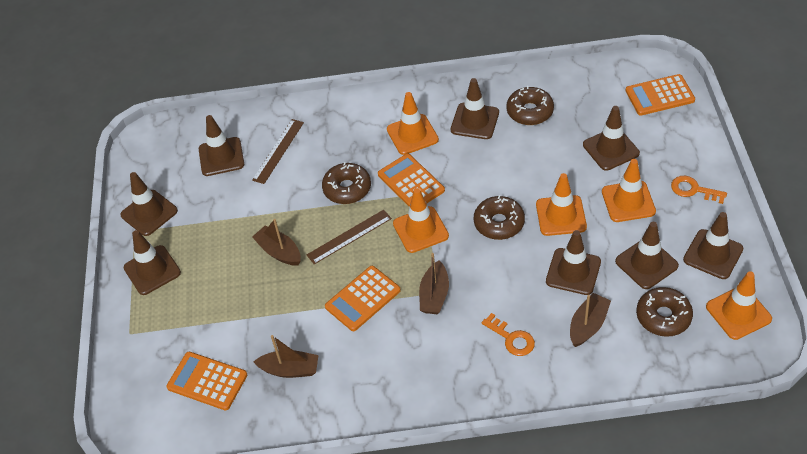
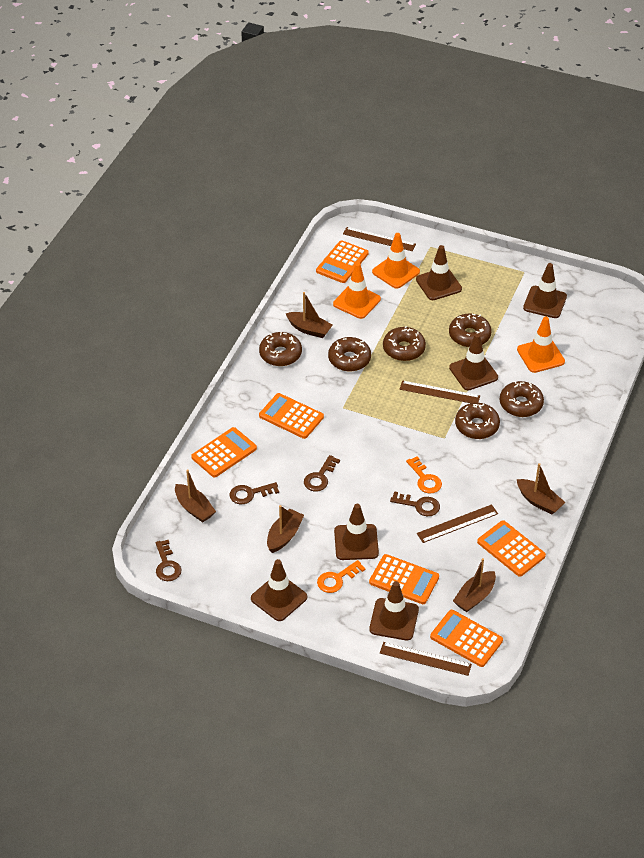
brown boat: [252,219,301,266] [253,335,319,378] [419,253,449,314] [570,293,611,347] = 4 -> [175,470,216,523] [267,505,304,553] [286,292,333,338] [453,558,496,612] [517,463,565,515] = 5
brown donut: [322,162,371,204] [474,195,525,240] [506,86,554,125] [636,287,693,337] = 4 -> [259,332,302,366] [328,337,371,371] [383,326,426,361] [449,313,492,347] [455,403,500,439] [500,381,544,417] = 6
brown key: none = 0 -> [156,540,181,581] [229,482,279,504] [304,455,340,492] [390,491,440,516] = 4
brown ruler: [252,119,304,184] [307,210,392,264] = 2 -> [343,227,416,251] [380,642,472,676] [399,380,480,403] [417,504,498,543] = 4
brown traffic cone: [120,172,178,236] [124,230,181,295] [199,115,244,176] [451,78,499,139] [546,230,601,295] [583,106,640,170] [615,222,679,289] [683,212,743,279] = 8 -> [251,559,307,621] [334,504,379,560] [369,581,419,640] [416,245,462,300] [449,333,498,390] [523,263,567,318] = 6
orange calculator: [166,352,247,410] [325,266,401,331] [378,154,445,207] [625,74,695,116] = 4 -> [191,427,257,478] [259,393,324,439] [316,240,369,283] [369,554,439,604] [430,610,503,667] [477,520,546,577] = 6
orange traffic cone: [387,92,439,155] [393,188,449,253] [536,173,587,236] [602,159,656,222] [706,272,772,340] = 5 -> [333,262,381,319] [372,233,420,289] [517,317,565,373] = 3

